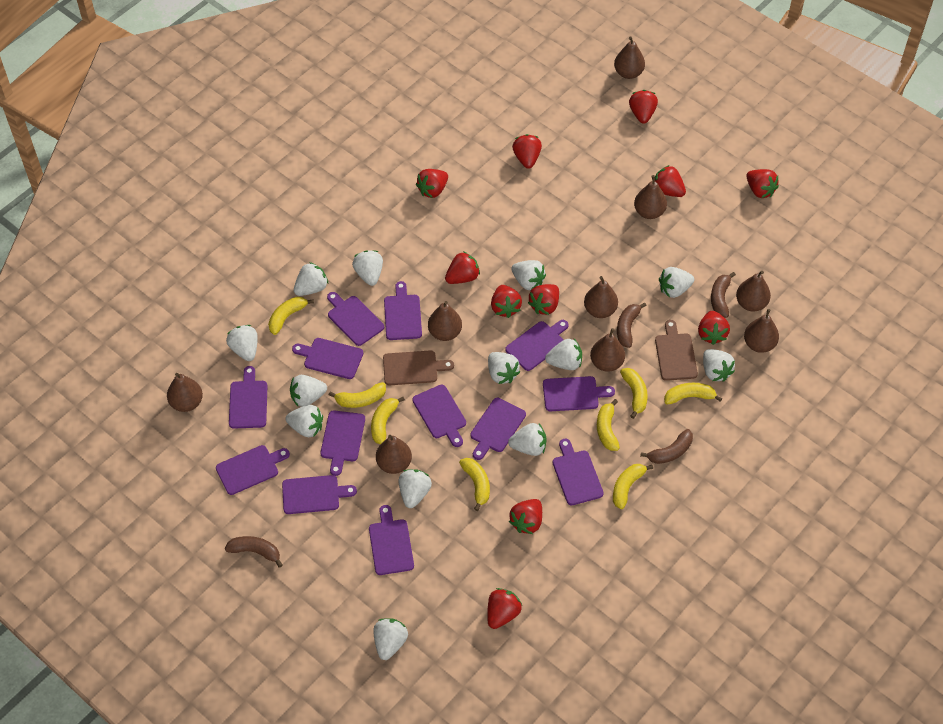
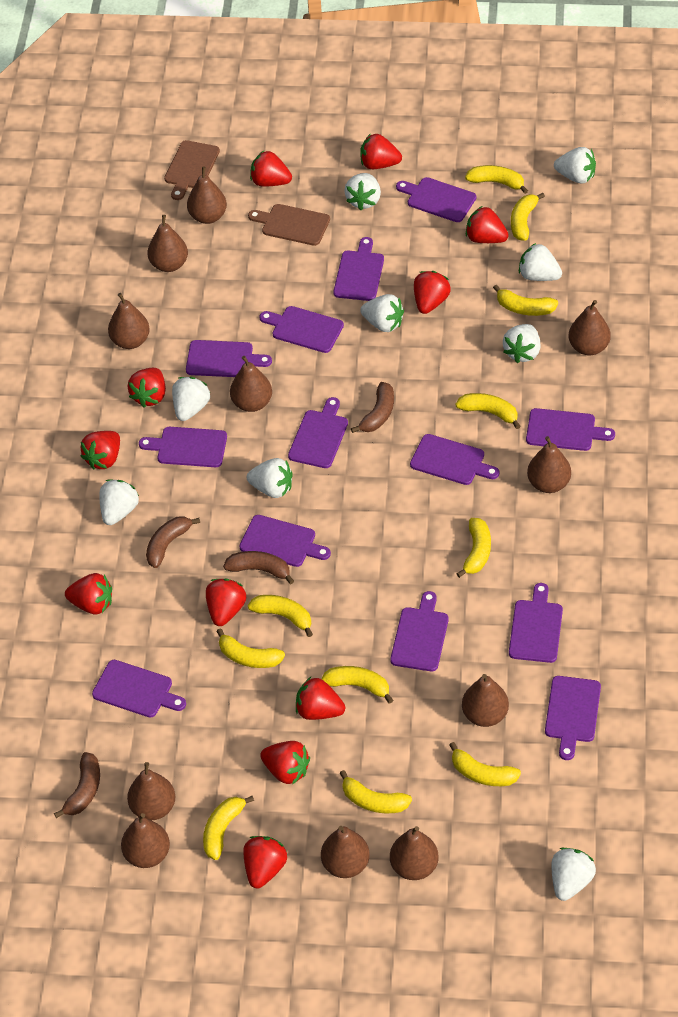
brown pear: [167,373,203,412] [376,435,412,474] [428,301,462,341] [584,276,618,318] [590,328,625,372] [614,36,645,79] [634,175,667,219] [736,271,771,312] [744,309,779,353] = 9 -> [108,293,150,349] [121,813,170,868] [127,762,175,820] [147,215,188,272] [187,166,227,224] [230,356,272,412] [321,826,370,878] [390,826,439,880] [462,674,509,727] [527,436,571,493] [569,300,611,356] = 11
white strawberry: [226,325,258,361] [285,405,323,437] [290,375,327,407] [294,262,328,296] [352,250,383,286] [373,618,408,660] [399,469,432,508] [488,352,520,384] [508,423,547,456] [511,260,546,290] [545,339,582,370] [659,267,694,298] [703,349,735,382] = 13 -> [99,479,139,525] [172,377,210,421] [247,458,293,498] [344,173,381,210] [360,294,404,332] [503,324,541,363] [519,243,562,281] [552,848,596,901] [554,147,596,183] = 9
yellow banana: [268,297,314,335] [329,382,386,408] [371,397,405,444] [459,458,490,511] [597,399,620,451] [613,464,653,509] [620,368,648,419] [664,383,722,404] = 8 -> [203,796,254,860] [216,628,285,668] [248,595,313,637] [321,666,393,704] [340,770,412,813] [449,742,521,786] [455,393,521,429] [456,518,491,578] [465,165,528,194] [493,284,558,316] [511,193,545,241] = 11

